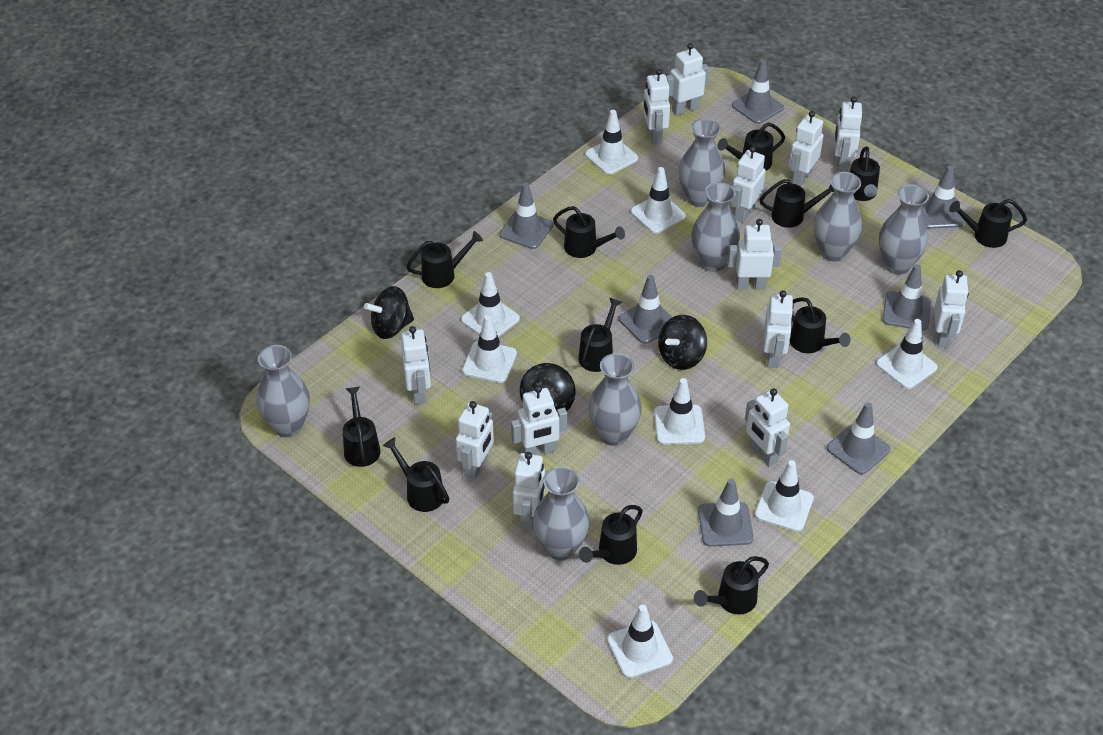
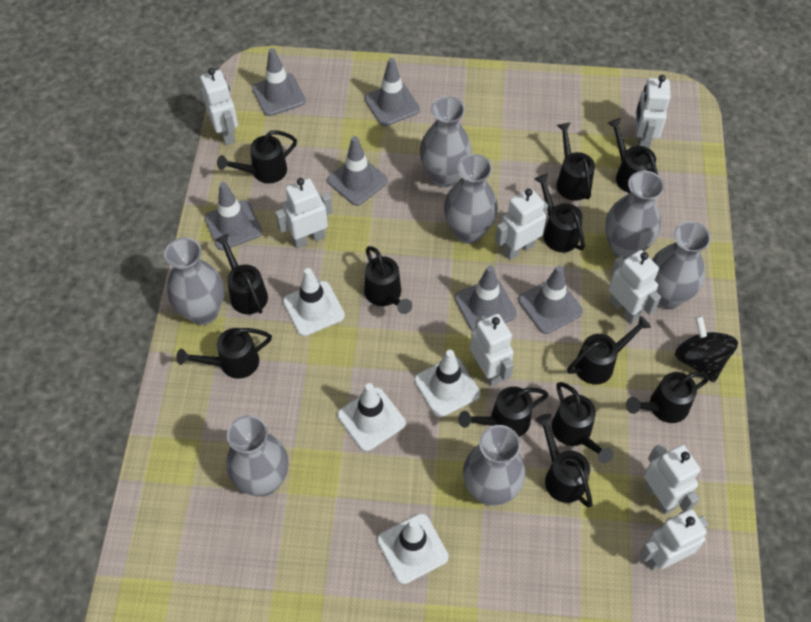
black spinning top: [364,286,414,339] [520,363,575,411] [658,315,707,370] = 3 -> [675,316,738,382] = 1
grey traffic cone: [499,183,553,249] [619,275,672,344] [698,479,754,547] [732,60,784,124] [827,402,890,474] [882,264,931,330] [921,166,965,229] = 7 -> [204,182,262,250] [252,48,306,116] [327,136,388,206] [365,58,420,126] [454,265,517,331] [519,265,583,334] = 6
white robot: [401,326,431,404] [456,401,494,479] [511,385,567,455] [513,452,545,530] [643,69,670,144] [666,43,709,116] [728,219,782,289] [731,146,766,223] [745,388,790,466] [763,290,794,368] [789,111,824,187] [835,96,862,172] [934,270,969,348] = 13 -> [200,68,238,145] [275,178,333,248] [470,314,514,386] [495,188,548,260] [608,250,661,323] [636,75,671,149] [639,509,708,570] [644,443,700,514] = 8
white traffic cone: [461,272,520,337] [462,315,517,383] [585,110,638,175] [607,605,673,678] [631,167,686,234] [654,378,705,445] [755,460,814,532] [876,319,938,389] = 8 -> [283,268,345,336] [337,383,406,451] [377,513,449,584] [414,350,481,417] = 4

